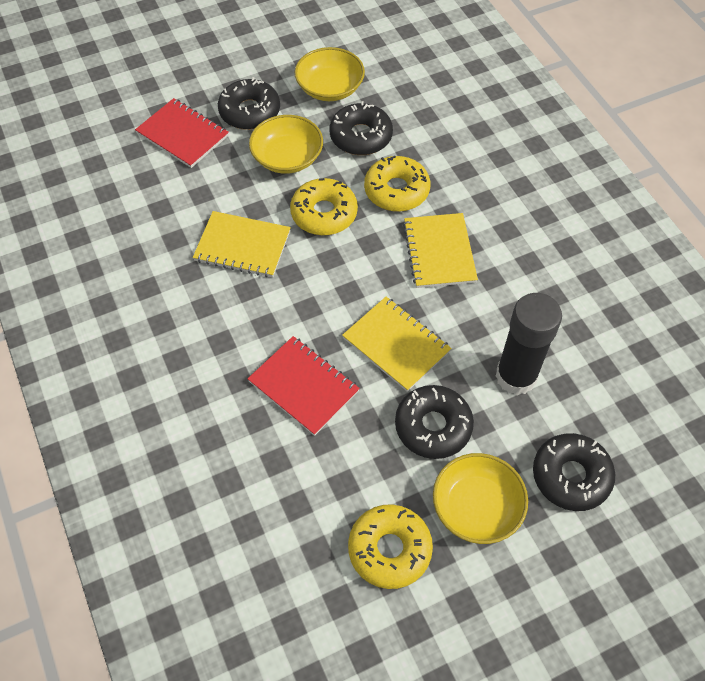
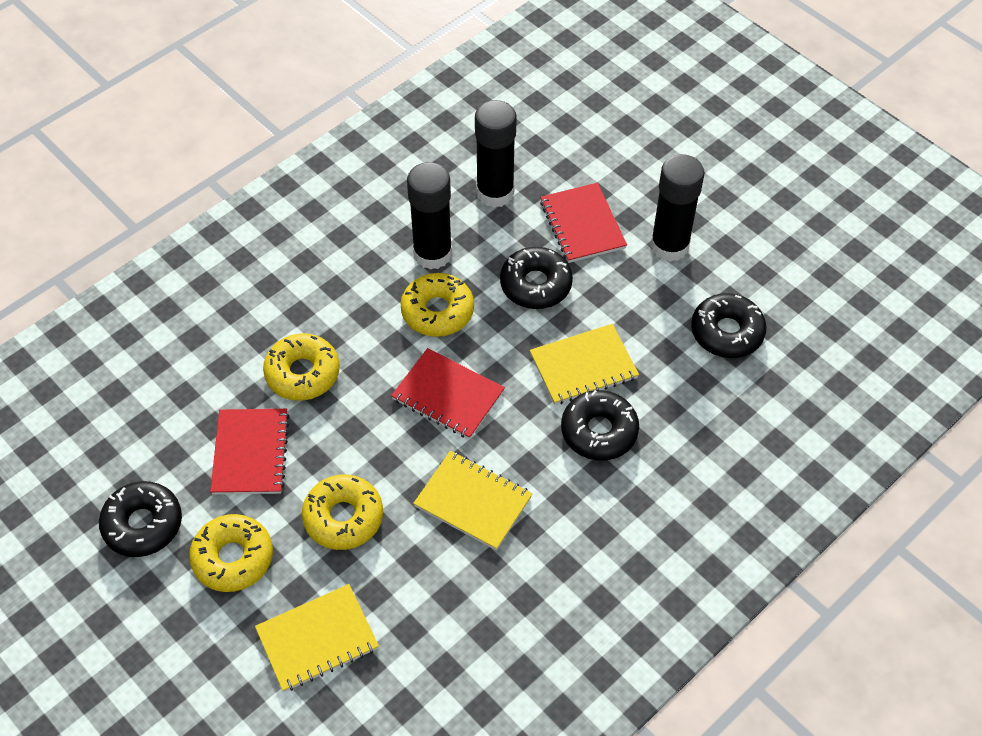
black glue stick: [496,293,562,395] = 1 -> [407,162,452,270] [475,100,517,208] [650,154,704,262] = 3
red notebook: [135,98,229,168] [248,336,360,436] = 2 -> [210,409,290,495] [391,348,505,439] [540,183,627,263] = 3
yellow bowl: [249,115,323,174] [295,47,365,101] [433,453,528,544] = 3 -> none = 0
yellow donut: [290,178,358,235] [348,504,433,589] [364,156,430,212] = 3 -> [189,514,273,592] [263,334,340,401] [302,474,383,550] [401,273,474,337] = 4

